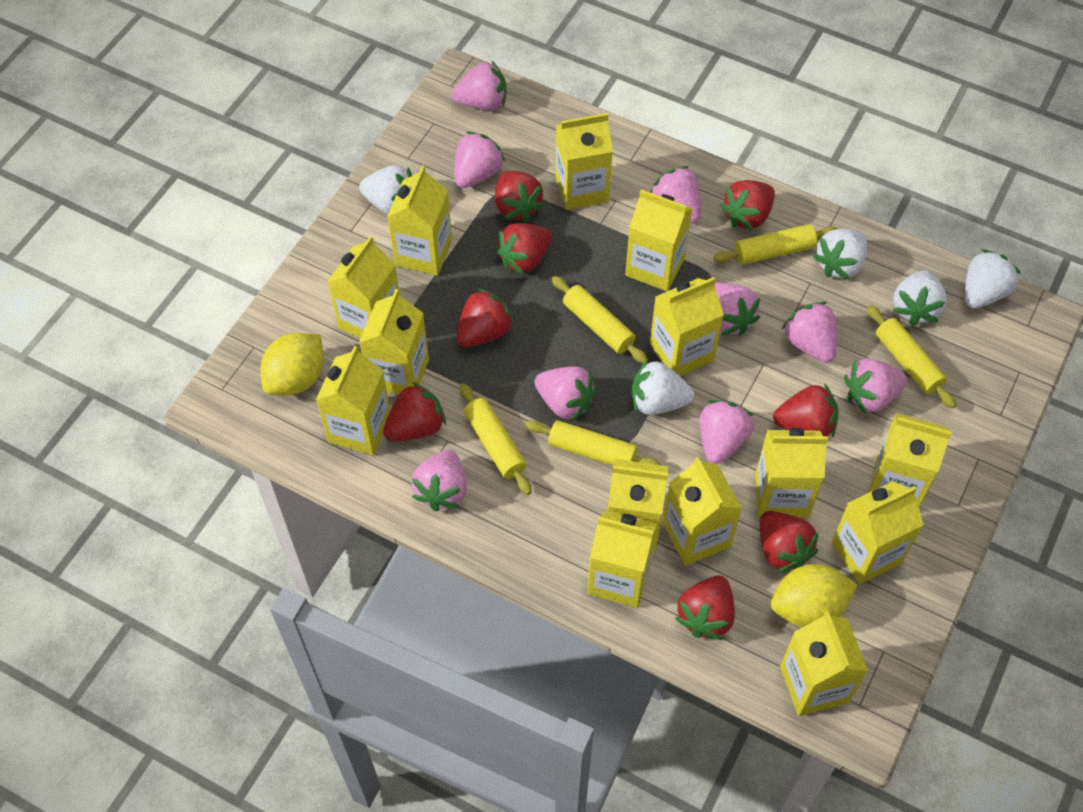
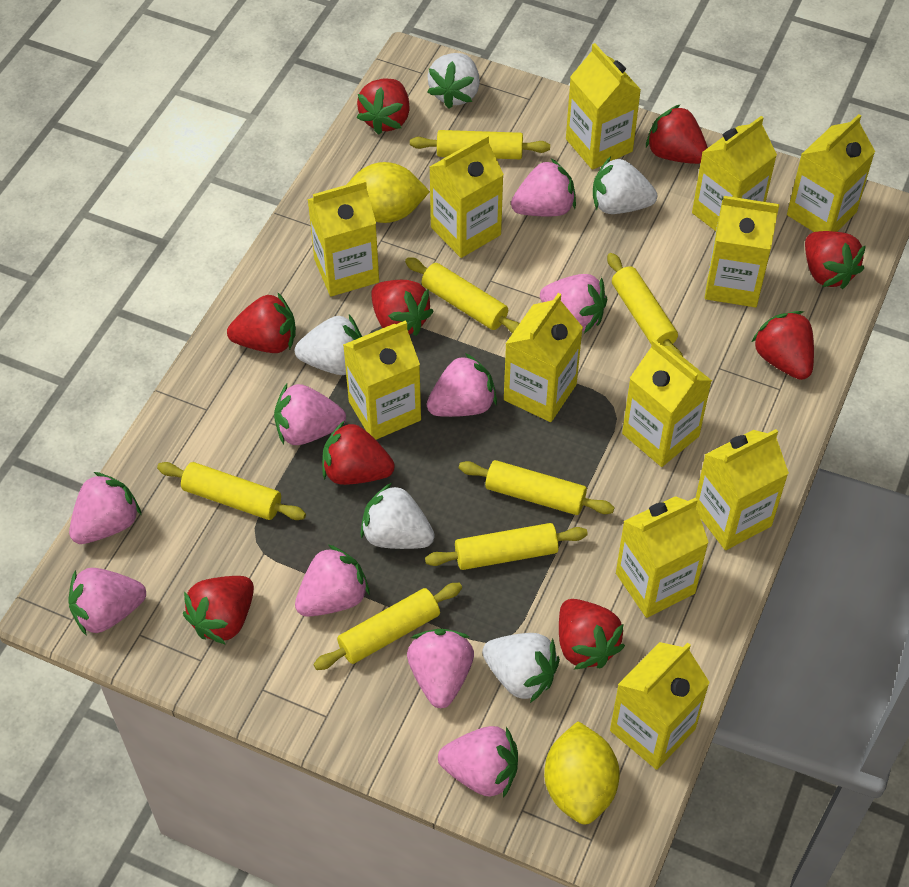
red strawberry: [383,382,446,442] [456,288,515,347] [495,171,544,222] [495,223,552,275] [675,575,735,640] [720,180,775,231] [759,511,819,573] [773,383,839,438] = 8 -> [183,576,254,645] [227,292,296,353] [322,420,395,485] [357,78,410,135] [371,280,434,336] [559,599,625,669] [646,104,708,164] [752,311,814,380] [805,231,866,289] = 9
yellow carton: [316,346,390,455] [327,236,400,339] [359,289,429,395] [387,166,452,276] [556,113,613,210] [588,509,658,608] [608,459,669,553] [625,189,693,291] [650,277,724,376] [663,457,742,566] [755,428,828,518] [780,612,868,716] [832,481,924,584] [868,413,952,507] = 14 -> [307,180,379,296] [343,320,421,440] [430,135,504,258] [504,293,583,422] [566,43,641,170] [610,642,710,770] [616,496,709,618] [622,339,712,467] [692,116,777,231] [696,429,789,550] [705,196,779,307] [787,114,875,232] = 12
yellow rolling pin: [460,383,532,495] [525,420,661,466] [552,276,647,363] [713,224,837,265] [867,305,956,409] = 5 -> [157,462,306,520] [313,583,462,670] [405,257,520,334] [410,130,550,159] [425,523,588,570] [459,460,615,515] [607,253,683,357] = 7

